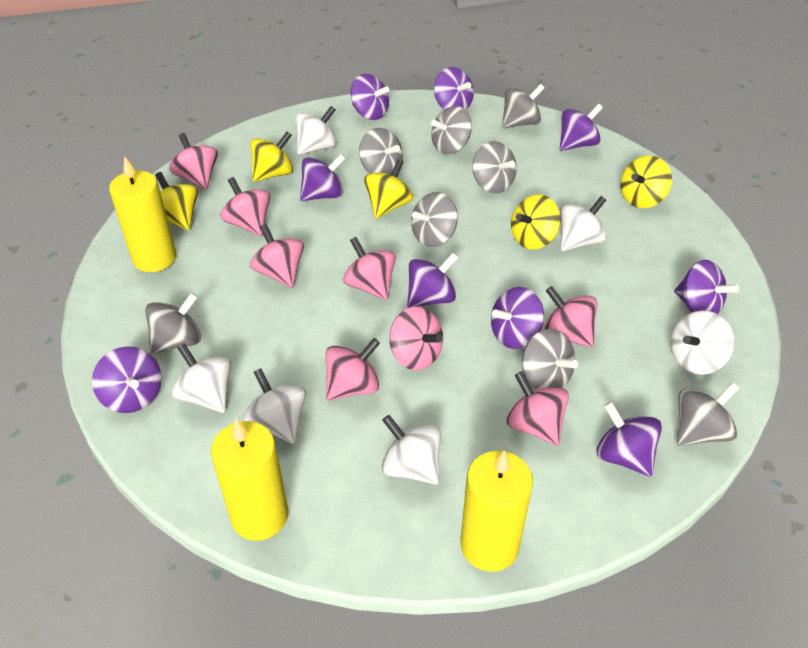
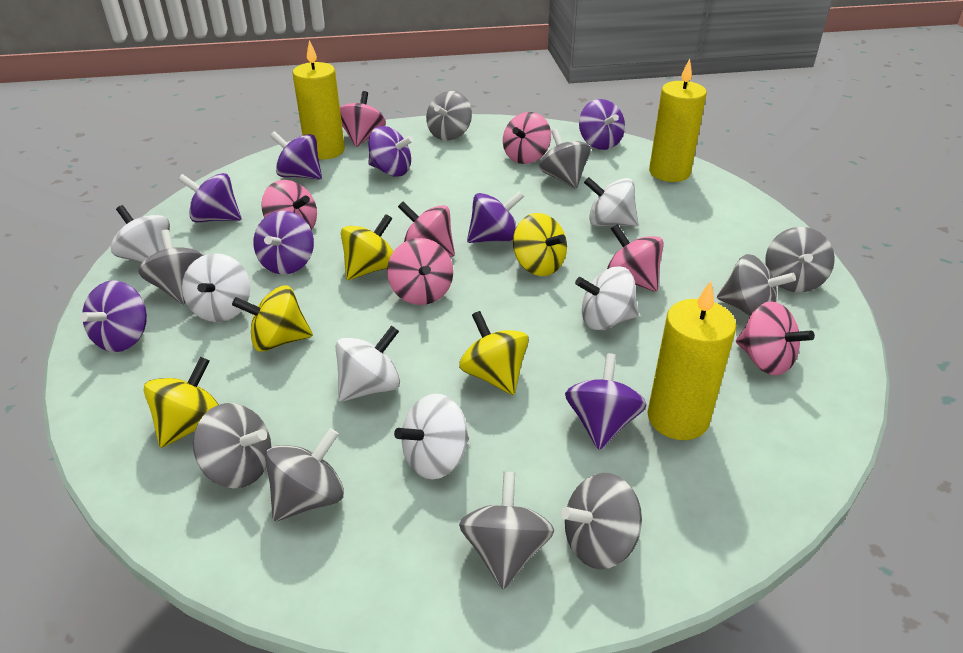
grey spinning top: [145,293,201,354] [359,128,403,175] [411,192,458,247] [431,106,472,155] [472,141,517,193] [502,84,544,128] [522,329,578,390] [677,382,739,446] = 8 -> [138,230,204,305] [193,403,271,488] [265,428,344,521] [426,91,472,141] [459,472,554,589] [539,129,591,189] [560,473,642,570] [717,254,796,316] [765,227,835,292] = 9
pink spinning top: [169,133,218,190] [221,177,270,236] [250,224,304,288] [326,338,380,400] [343,237,396,300] [390,306,443,370] [507,371,569,445] [544,286,597,348] = 8 -> [261,180,317,230] [340,91,386,147] [387,238,453,305] [398,201,455,257] [503,112,551,164] [607,224,664,292] [736,301,815,376] = 7
purple spinning top: [92,346,162,413] [300,154,346,201] [351,74,389,120] [407,253,458,308] [434,67,474,110] [491,287,544,349] [560,104,603,151] [596,402,662,476] [674,260,739,314] = 9 -> [80,280,147,352] [178,173,241,222] [253,211,314,274] [270,131,322,179] [368,126,414,177] [467,191,524,243] [565,353,646,450] [579,99,625,150] = 8

